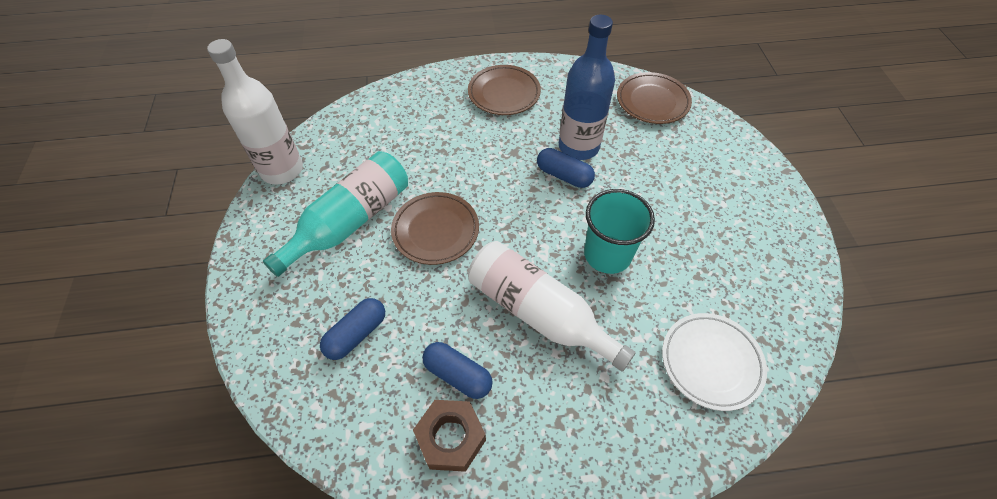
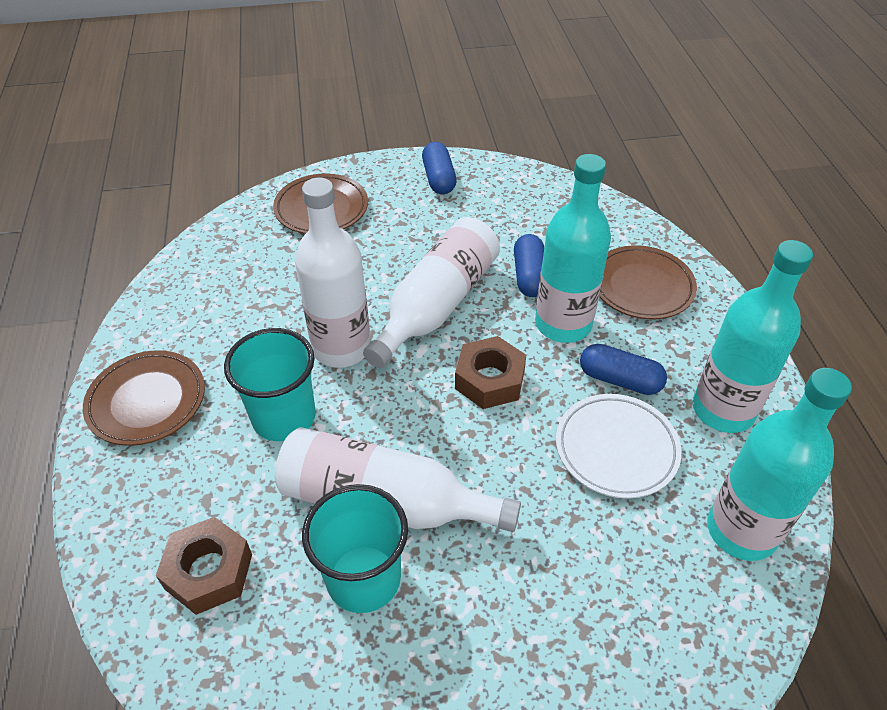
blue bottle: [559,15,615,160] = 1 -> none = 0
brown nut: [413,400,486,472] = 1 -> [155,517,252,615] [455,336,526,409] = 2
turquoise bottle: [263,151,408,277] = 1 -> [535,154,611,343] [693,240,813,433] [707,368,852,561] = 3
turquoise cup: [584,189,655,274] = 1 -> [224,328,316,441] [302,484,408,613] = 2
white bottle: [207,39,303,185] [468,241,636,372] = 2 -> [275,427,521,532] [295,178,371,368] [363,217,500,368] = 3

